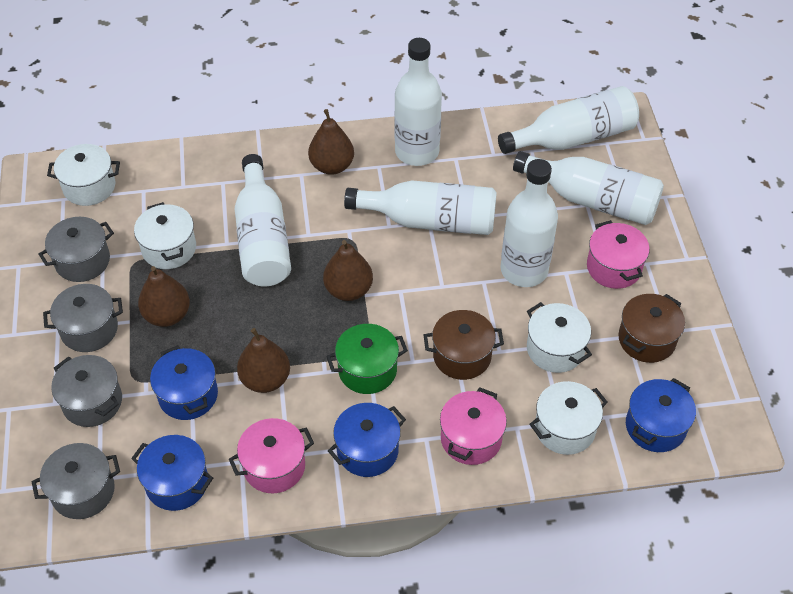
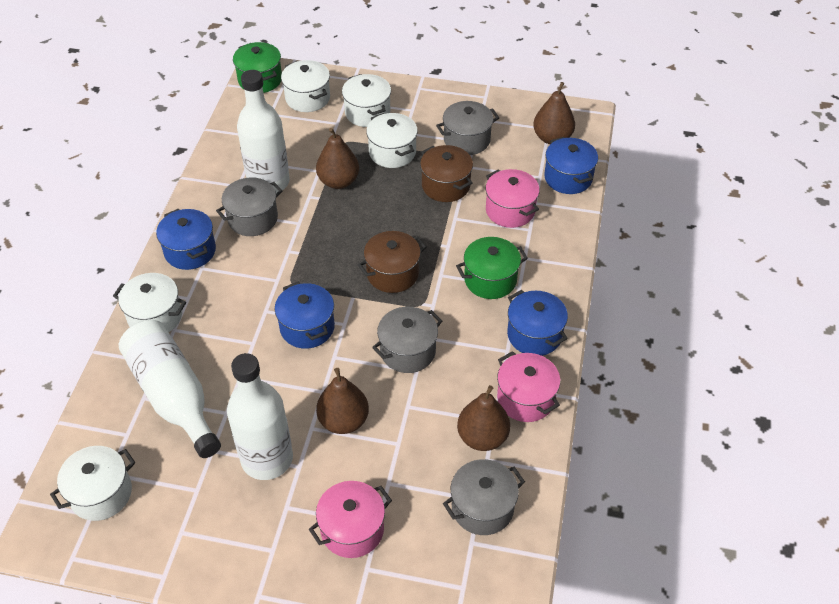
green pot: [326,324,408,394] = 1 -> [233,42,282,93] [456,237,528,299] = 2
white bottle: [235,154,291,286] [344,180,497,235] [394,38,442,166] [498,86,639,154] [500,159,558,287] [513,151,664,225] = 6 -> [119,320,221,458] [227,353,293,480] [237,70,290,193] = 3
white pot: [47,144,120,206] [134,202,196,269] [527,302,592,373] [529,381,608,455] = 4 -> [50,446,135,521] [113,273,186,332] [281,60,330,112] [342,74,391,127] [366,113,418,168] = 5

